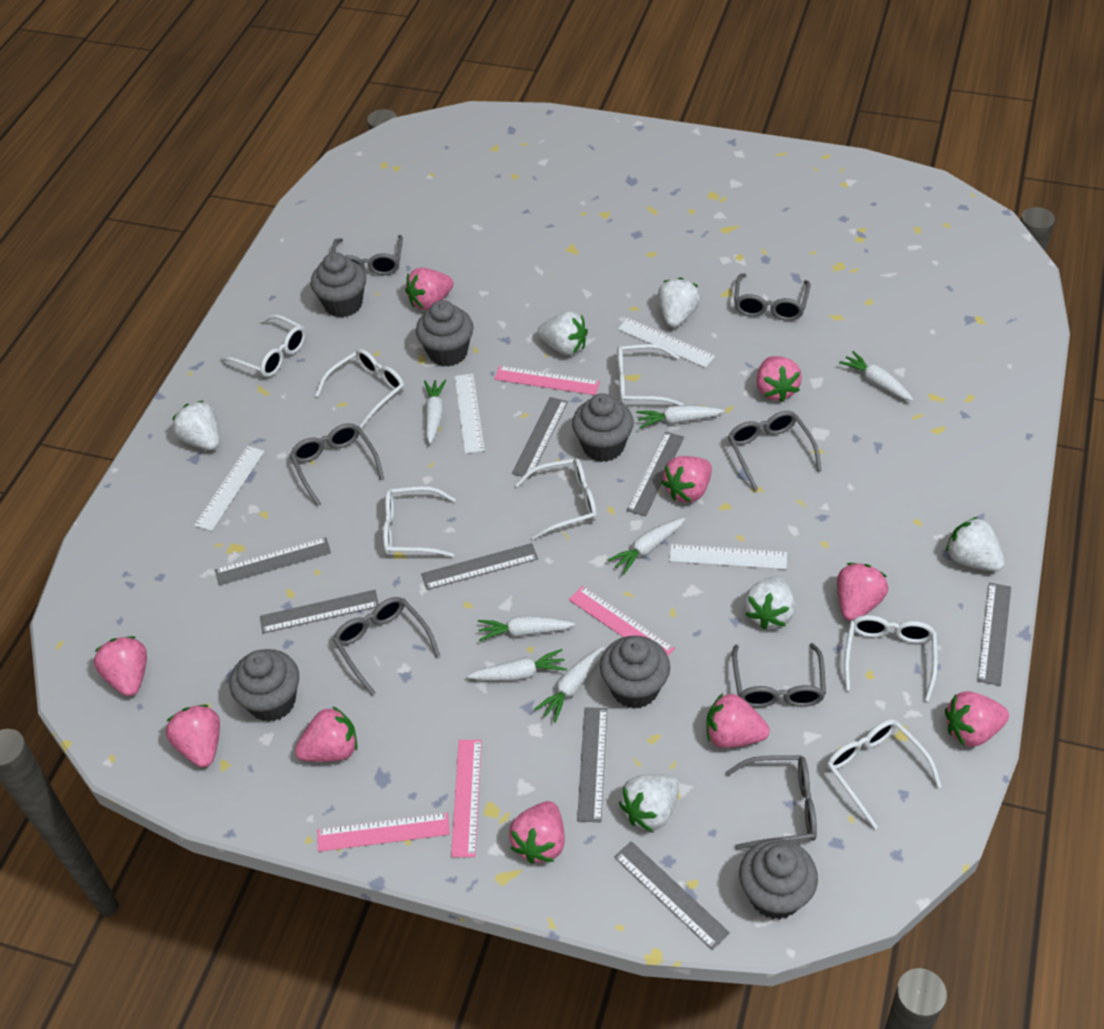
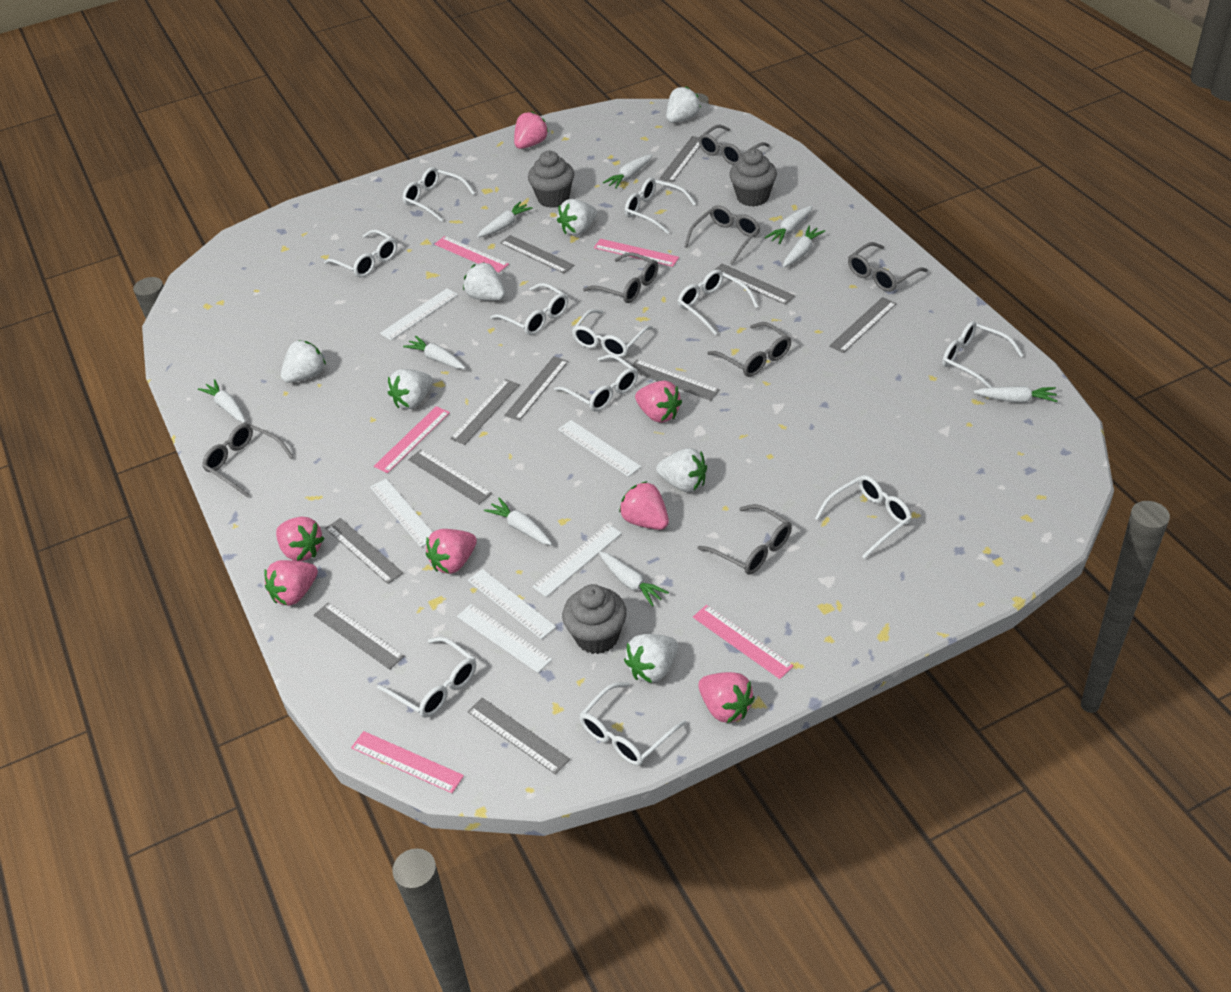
grey cupcake: [230,649,299,722] [311,252,366,317] [416,300,474,367] [572,393,634,462] [600,636,670,709] [739,839,818,919] = 6 -> [528,151,574,208] [562,584,627,654] [729,149,777,207] = 3
grey ruler: [215,537,331,586] [260,590,379,633] [421,543,538,590] [512,397,568,479] [577,707,607,822] [614,841,730,950] [627,432,684,517] [977,583,1011,686] = 8 -> [314,602,404,670] [325,518,403,584] [408,449,492,504] [450,379,520,445] [468,698,570,775] [500,235,575,273] [504,356,568,421] [631,360,720,401] [659,136,700,183] [714,263,795,305] [829,297,897,353] = 11
pink ruler: [317,813,450,852] [451,740,482,857] [494,366,600,395] [569,586,675,656] = 4 -> [351,731,464,793] [374,406,450,473] [434,236,509,273] [594,239,679,267] [693,605,794,679] = 5
pink strawberry: [94,636,147,696] [166,705,220,768] [295,706,357,762] [405,268,454,310] [509,801,565,864] [661,456,712,503] [706,693,770,748] [756,356,802,402] [837,563,888,621] [945,691,1009,747] = 10 -> [264,560,318,606] [276,517,324,561] [426,529,477,574] [514,111,549,149] [619,481,669,530] [635,381,682,423] [698,672,755,723] = 7
white carrot: [424,380,446,444] [467,649,567,681] [478,616,575,641] [534,646,604,723] [608,518,685,575] [636,405,724,428] [839,351,914,401] = 7 -> [198,379,245,423] [403,336,465,369] [477,201,533,237] [484,498,552,545] [599,551,669,607] [603,154,653,189] [764,206,813,244] [783,226,825,267] [973,386,1058,403] = 9
white glasses: [220,314,306,377] [315,349,405,429] [383,486,456,557] [515,458,597,540] [617,344,684,405] [827,719,942,829] [844,615,938,702] = 7 -> [324,229,397,278] [377,637,476,718] [402,167,475,222] [490,283,568,335] [554,354,638,411] [572,309,653,358] [579,682,686,766] [625,177,696,234] [678,270,758,335] [815,475,912,559] [942,321,1024,388] = 11
white ruler: [194,446,265,531] [454,374,485,454] [618,318,715,368] [669,544,787,570] = 4 -> [370,479,433,547] [380,288,458,340] [457,604,552,673] [468,569,556,639] [532,524,622,597] [558,420,641,477] = 6
white strawberry: [172,400,220,450] [537,311,588,355] [619,774,679,832] [658,278,701,328] [744,576,795,629] [946,517,1005,571] = 6 -> [281,340,326,383] [388,369,433,409] [463,262,505,301] [557,199,597,236] [624,634,678,683] [656,448,707,492] [666,86,701,123] = 7

